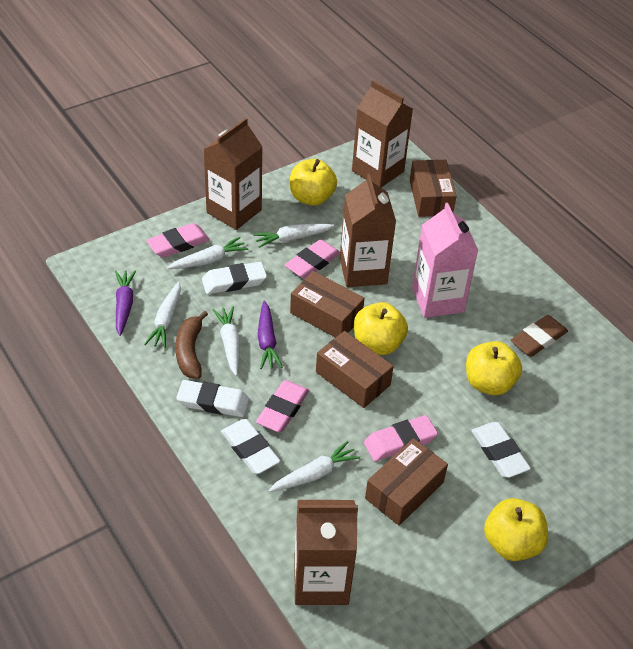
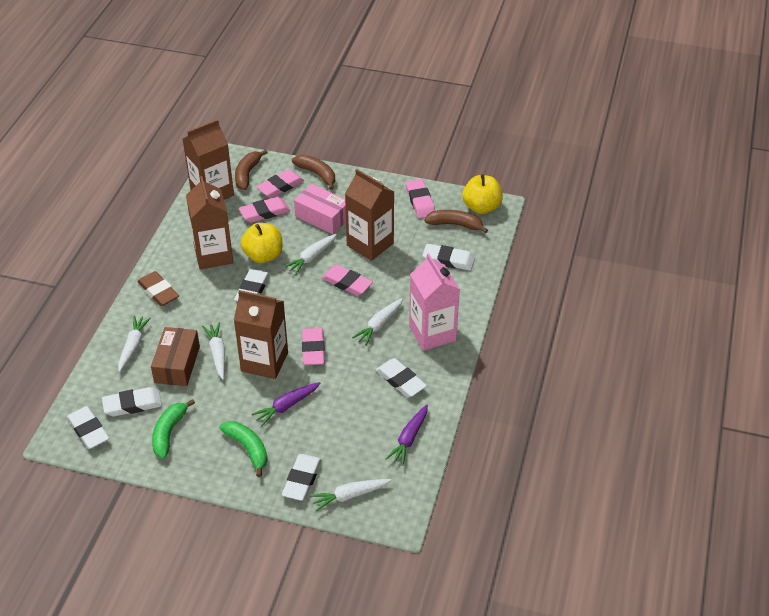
brown banana: [175,311,208,379] = 1 -> [235,149,268,190] [292,155,335,190] [424,210,488,233] = 3
brown box: [290,271,365,338] [316,331,394,408] [365,438,448,525] [410,160,457,217] = 4 -> [151,327,200,386] = 1
green banana: none = 0 -> [152,399,195,459] [219,421,268,477] = 2
pink box: none = 0 -> [294,184,346,234] = 1
pink eraser: [146,223,210,258] [256,380,309,432] [285,239,340,279] [364,415,438,462] = 4 -> [239,197,290,222] [256,169,304,198] [302,328,325,365] [321,265,373,296] [406,179,435,218] = 5
white eraser: [176,380,249,417] [202,262,267,294] [221,419,280,474] [471,422,531,478] = 4 -> [67,406,109,449] [102,387,162,417] [234,269,270,301] [282,454,322,501] [376,358,427,397] [423,244,475,270] = 6
yellow apple: [290,159,337,206] [354,302,408,355] [466,341,522,395] [484,498,548,561] = 4 -> [241,223,283,263] [462,174,503,214] = 2

